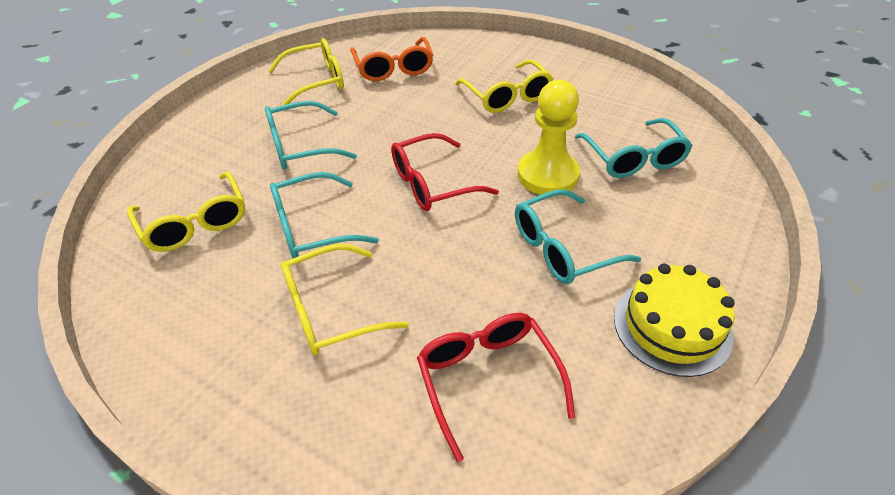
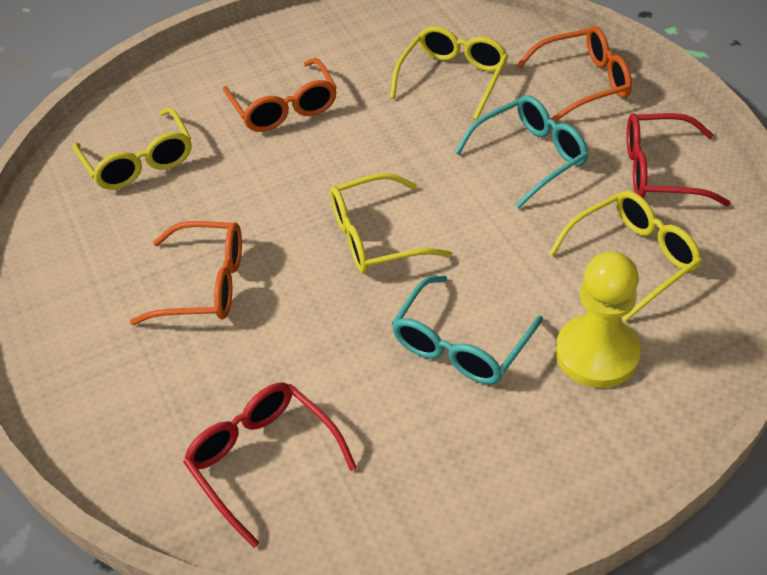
orange glasses: [350,37,433,81] = 1 -> [130,221,242,325] [223,58,337,132] [517,26,632,122] = 3
turquoise glasses: [265,101,357,169] [270,172,379,258] [515,189,641,284] [575,118,693,178] = 4 -> [391,276,543,384] [455,95,588,208] = 2
yellow cake: [614,263,735,377] = 1 -> none = 0

